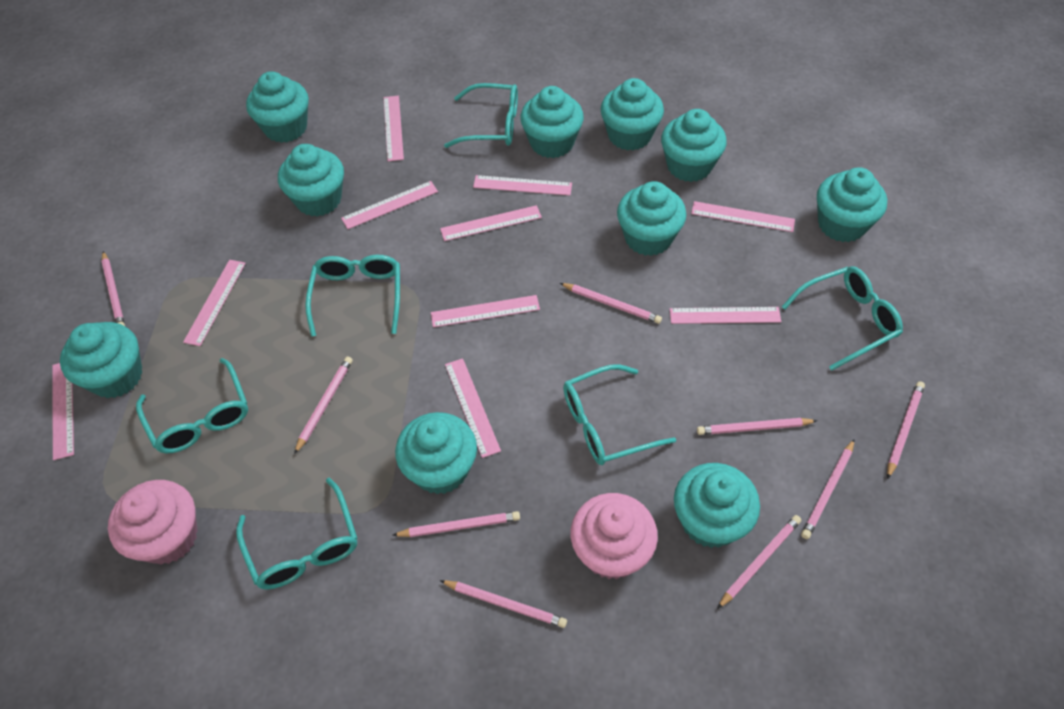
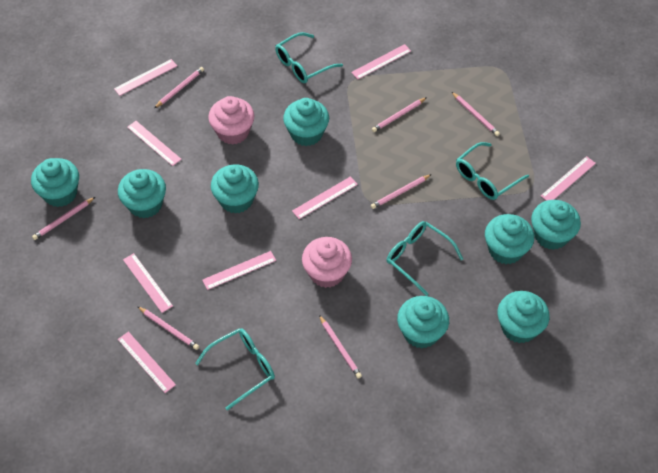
pink pencil: [102,251,125,326] [294,356,353,454] [392,511,520,537] [440,580,567,628] [560,283,662,324] [697,418,817,435] [717,515,801,609] [801,439,854,539] [887,381,925,479] = 9 -> [32,197,95,240] [137,306,199,350] [154,67,204,108] [319,315,362,379] [371,174,432,209] [372,97,427,132] [452,92,500,136] = 7
pink ruler: [52,363,74,460] [183,260,246,346] [341,181,438,229] [384,96,404,161] [431,295,540,327] [440,205,542,241] [445,358,501,458] [473,175,572,196] [670,307,781,324] [691,201,795,232] = 10 -> [114,59,177,96] [118,332,176,393] [123,253,173,313] [127,121,182,166] [202,251,276,290] [292,176,358,219] [351,44,411,79] [541,156,596,201] = 8
turquoise cupcake: [60,322,142,398] [246,71,309,143] [278,144,344,217] [395,412,477,494] [520,86,584,158] [601,78,664,151] [617,181,686,256] [661,109,727,182] [674,463,760,548] [817,168,887,242] = 10 -> [31,158,79,207] [118,169,166,218] [211,164,259,214] [283,98,329,146] [397,296,449,349] [485,214,534,264] [498,291,550,343] [531,200,581,250] = 8
turquoise glasses: [136,358,248,453] [236,478,357,590] [305,254,400,337] [444,83,518,148] [563,364,676,465] [782,266,903,371] = 6 -> [195,328,275,411] [275,32,343,83] [387,221,463,296] [456,142,529,200] = 4

